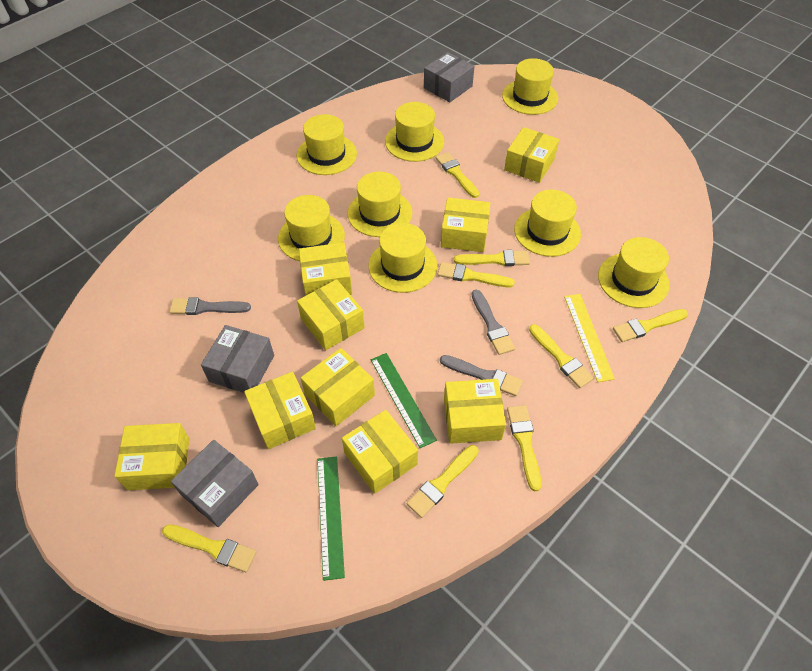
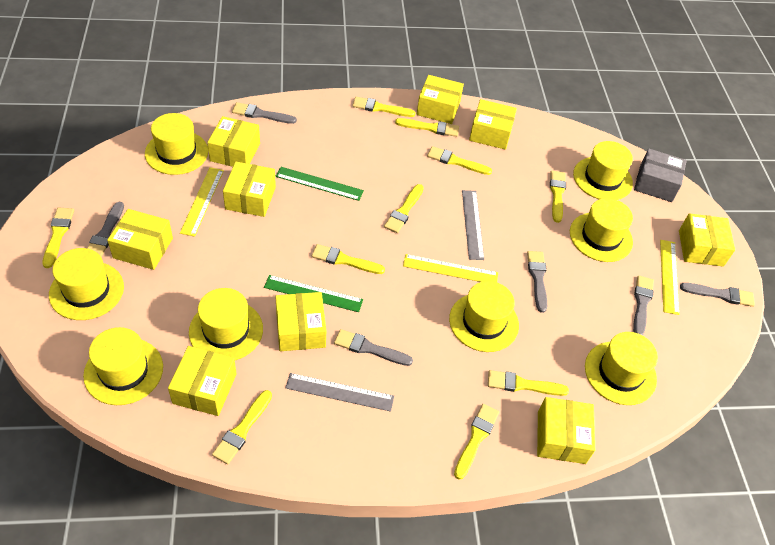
grey box: [171,440,259,527] [201,325,274,393] [424,52,474,102] = 3 -> [634,149,687,202] = 1
grey brush: [169,297,251,315] [440,355,523,396] [471,290,515,355] = 3 -> [87,202,124,257] [232,102,297,124] [334,329,413,366] [527,251,547,313] [633,275,654,335] [680,283,755,307] = 6
grey ruler: none = 0 -> [286,373,394,412] [462,190,484,260] = 2
yellow brush: [162,524,256,572] [407,445,479,518] [436,152,479,198] [437,262,515,287] [454,250,530,266] [507,405,541,491] [529,324,594,388] [613,309,688,342] = 8 -> [43,208,74,268] [212,390,272,465] [312,244,385,274] [352,97,416,117] [384,184,424,233] [395,118,459,137] [427,146,492,175] [454,404,499,480] [488,370,569,396] [550,171,566,223] = 10
yellow ruler: [564,294,615,382] = 1 -> [180,167,224,237] [403,254,498,282] [660,240,680,315] = 3

